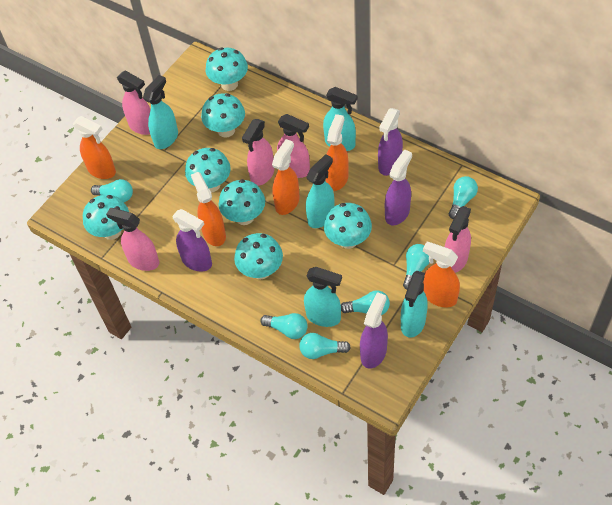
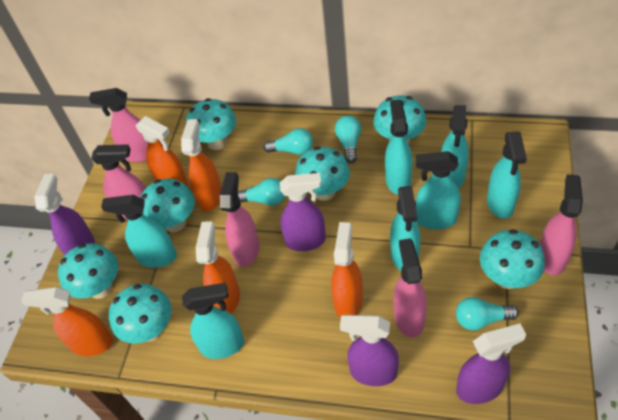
turquoise light bulb: [91,179,133,202] [260,313,307,339] [299,333,351,359] [341,290,390,315] [403,244,429,290] [449,176,478,219] = 6 -> [238,178,285,206] [263,128,313,155] [335,116,361,163] [456,297,519,330] = 4
turquoise spray bottle: [143,75,178,149] [304,267,342,327] [306,154,334,228] [323,87,358,151] [401,271,428,338] = 5 -> [101,195,177,268] [182,283,244,359] [385,100,413,195] [390,186,421,271] [416,151,461,229] [441,105,469,189] [487,131,527,219] = 7

